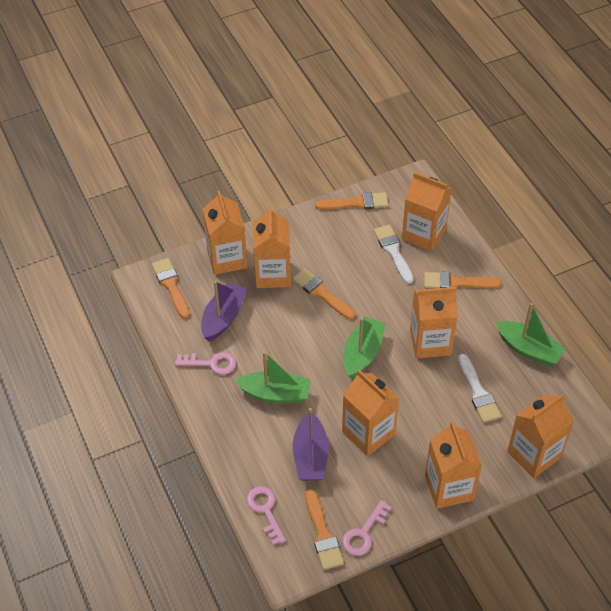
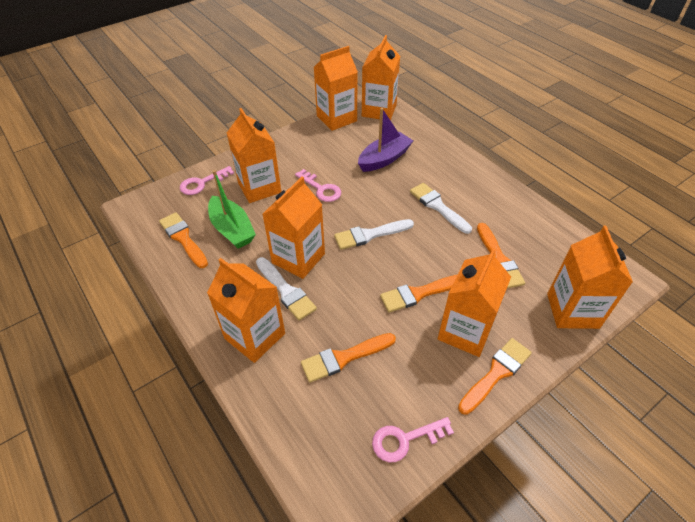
green boat: [235,351,311,403] [344,317,386,378] [496,303,566,366] = 3 -> [208,170,256,249] = 1
purple boat: [201,281,247,341] [293,408,329,481] = 2 -> [358,108,413,172] = 1
white brush: [373,225,413,284] [457,354,501,423] = 2 -> [256,257,317,320] [334,219,414,250] [410,183,472,234] = 3

